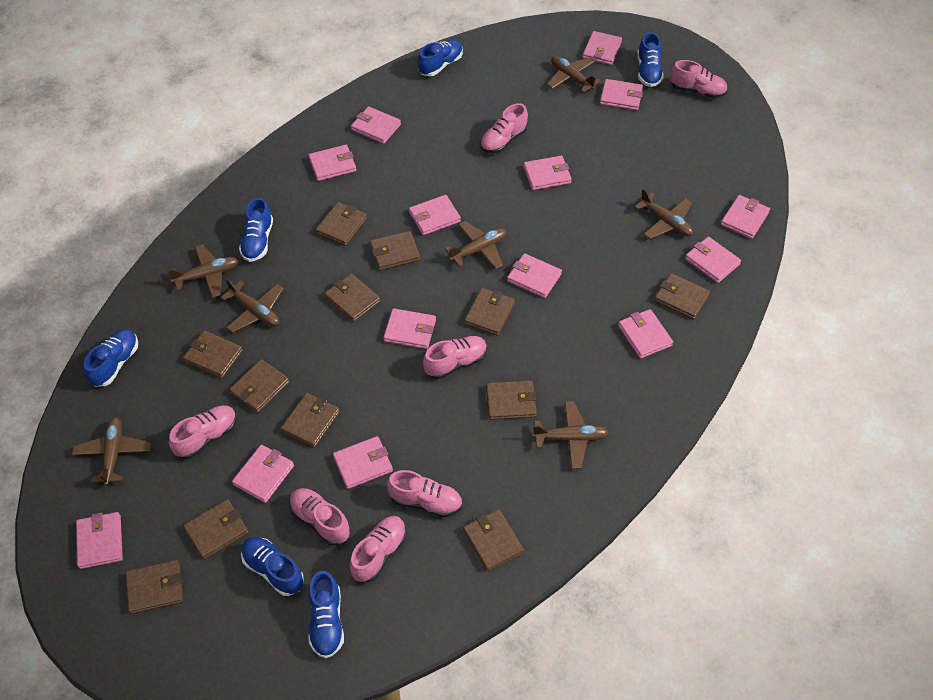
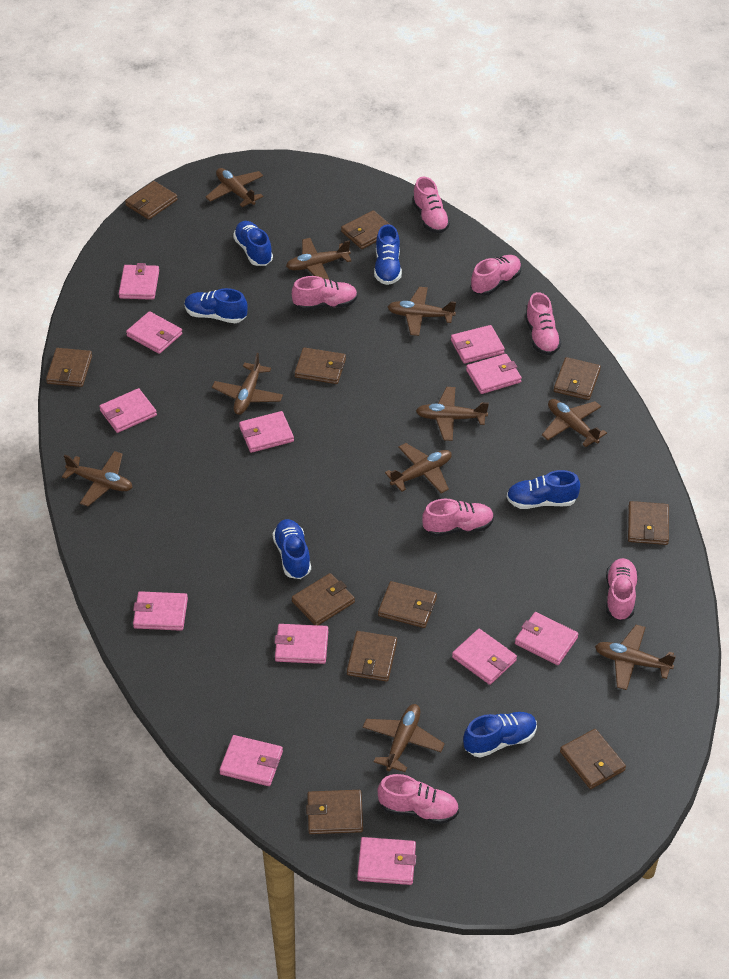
brown plane: [72,417,152,486] [167,244,239,298] [220,278,284,333] [445,221,507,269] [532,401,609,469] [547,56,601,93] [634,188,693,239] = 7 -> [62,451,133,506] [206,168,263,207] [212,353,283,415] [286,238,352,280] [363,704,445,772] [385,443,452,493] [388,287,456,336] [416,387,489,441] [542,399,607,447] [595,625,676,690] = 10
brown wallet: [125,560,183,614] [183,330,243,378] [183,499,248,560] [229,359,289,413] [281,393,340,448] [316,202,367,246] [324,273,380,322] [370,231,420,271] [463,509,524,571] [464,288,515,336] [486,381,537,420] [654,273,710,319] = 12 -> [46,348,92,387] [125,181,178,220] [292,573,355,625] [294,347,346,384] [306,790,363,834] [341,210,390,249] [347,631,397,682] [378,581,437,628] [554,357,601,400] [560,729,626,789] [628,501,669,545] = 11
pink wallet: [76,512,123,569] [232,445,294,503] [308,145,356,181] [333,436,393,489] [351,106,401,144] [383,308,436,349] [409,195,461,235] [507,253,562,298] [524,156,572,190] [583,31,622,65] [600,79,643,110] [618,309,673,359] [685,237,741,283] [721,195,770,239] = 14 -> [99,388,157,433] [119,263,159,300] [126,311,182,354] [133,591,188,631] [219,735,283,786] [239,411,294,453] [275,624,328,664] [357,837,416,885] [451,325,505,364] [452,629,517,685] [466,354,522,394] [515,612,578,665] = 12

